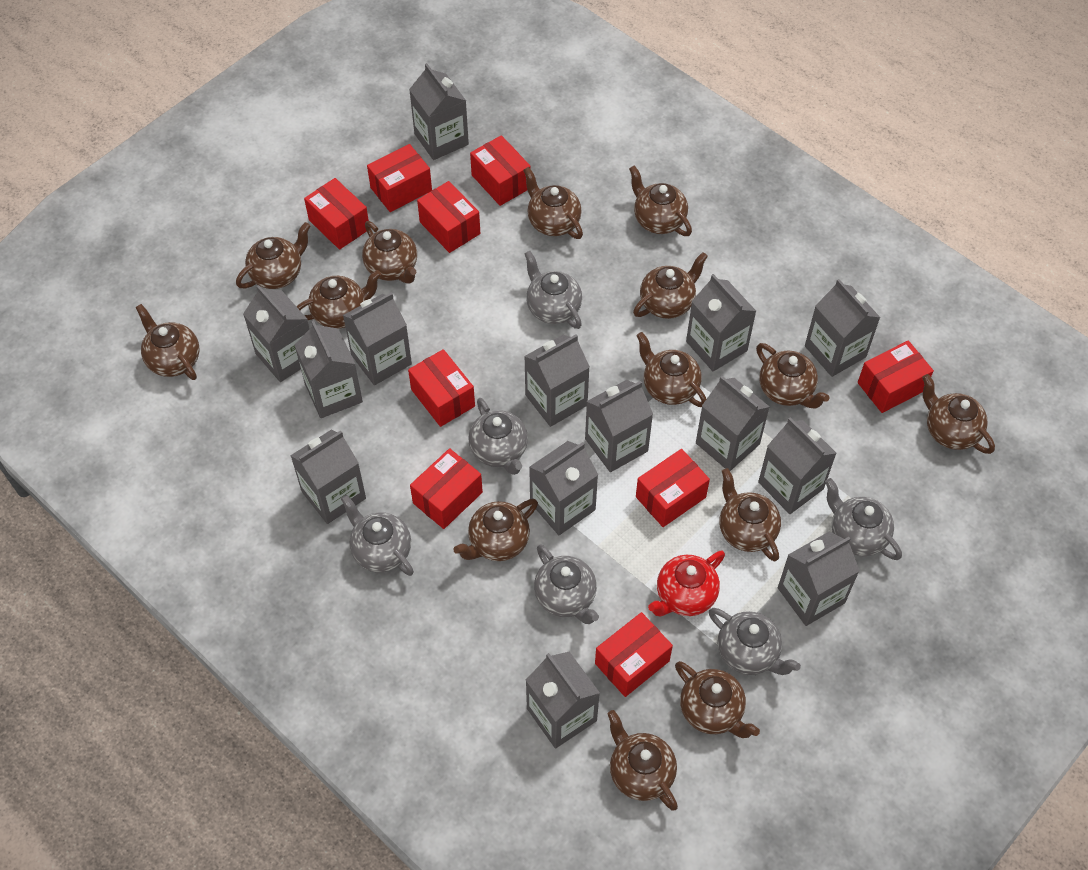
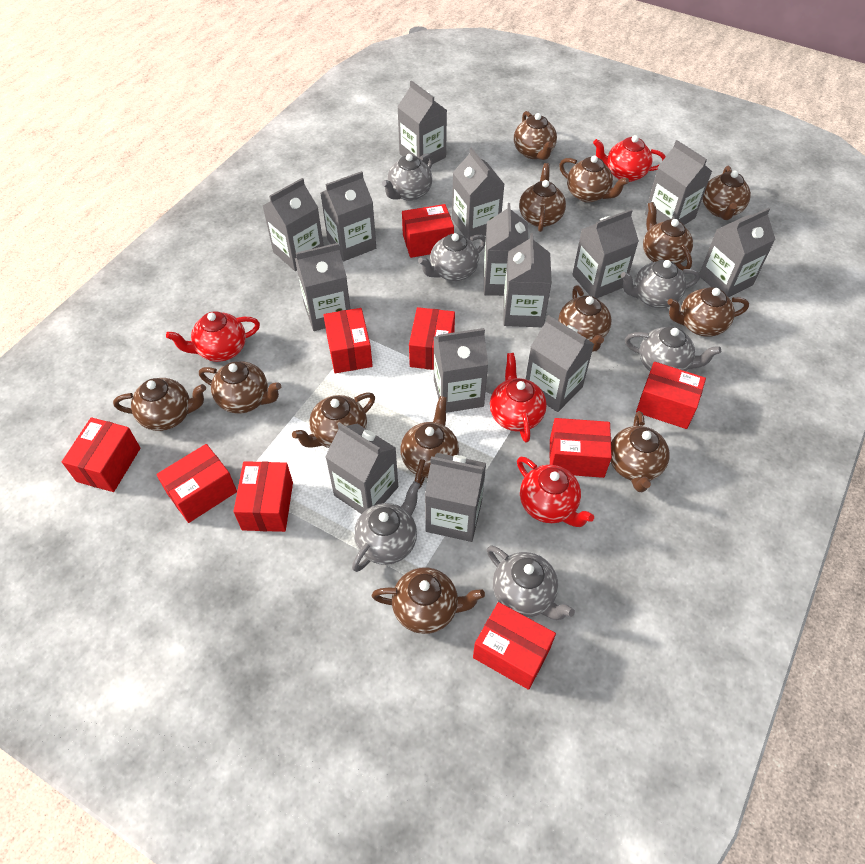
brown teapot: [135,304,199,380] [236,222,310,289] [297,270,381,329] [362,221,417,283] [453,499,538,561] [524,167,583,239] [607,710,678,811] [629,165,692,236] [633,252,708,319] [636,332,706,407] [675,661,760,738] [720,468,781,561] [756,343,830,409] [922,374,995,454] = 14 -> [113,378,206,431] [199,361,281,414] [292,392,375,448] [372,567,485,634] [400,396,459,489] [514,111,557,160] [519,163,566,232] [558,286,611,352] [559,155,629,203] [611,411,670,492] [643,202,693,270] [667,287,749,337] [702,166,751,220] = 13
red teapot: [648,551,725,616] = 1 -> [166,311,260,362] [490,353,547,443] [517,457,594,527] [593,135,666,182] = 4

